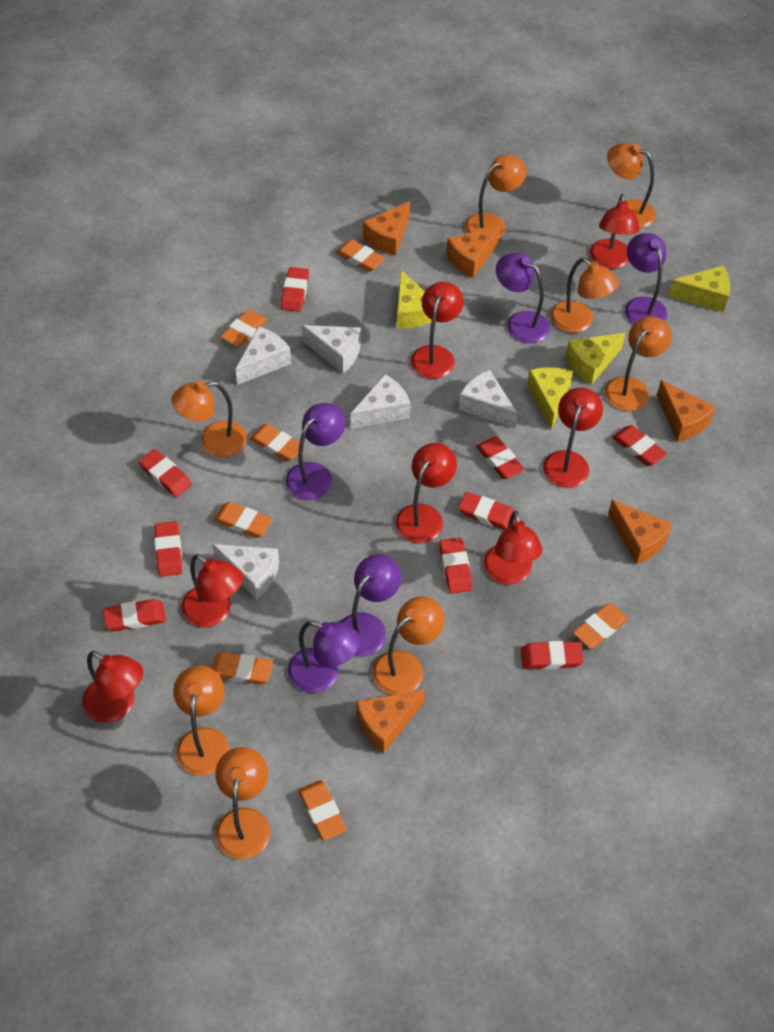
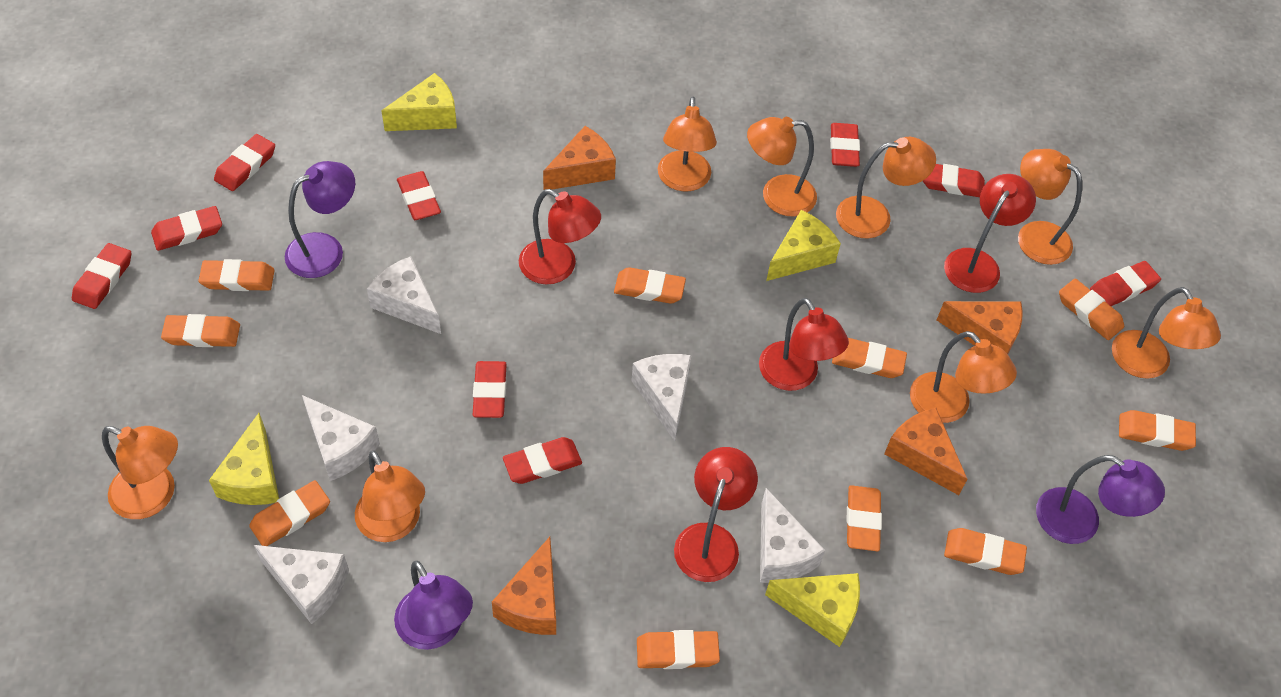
orange cheese: [356,689,425,754] [363,201,410,256] [446,226,500,278] [608,500,672,565] [657,380,715,442] = 5 -> [492,537,556,635] [543,126,616,191] [884,408,967,495] [937,301,1023,354] = 4
orange eraser: [211,652,273,685] [213,502,272,538] [220,309,268,347] [250,424,304,462] [298,780,347,841] [335,239,385,272] [573,603,629,648] = 7 -> [161,314,240,347] [198,259,275,291] [249,480,330,546] [614,267,686,304] [637,630,720,669] [832,338,907,378] [846,485,882,551] [944,528,1027,575] [1059,279,1124,340] [1119,410,1196,451] = 10
purple lamp: [286,403,345,500] [288,620,360,693] [341,554,401,657] [496,253,550,343] [625,233,667,325] = 5 -> [285,161,355,278] [394,561,473,650] [1036,455,1165,544] = 3
red lamp: [82,651,143,723] [181,554,243,627] [395,443,457,543] [411,282,464,379] [484,511,543,585] [543,387,603,488] [590,194,640,269] = 7 -> [519,189,601,284] [674,447,758,582] [759,298,849,391] [944,174,1036,293] = 4

